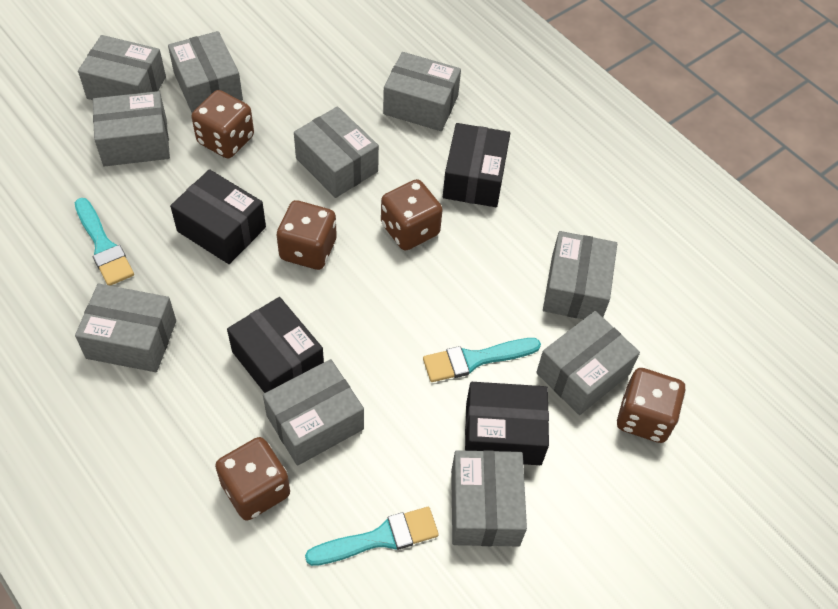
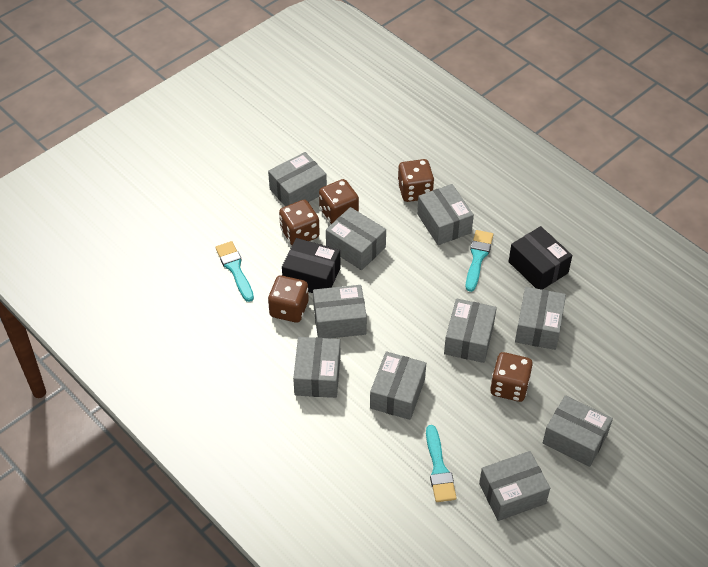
black box: [170,169,266,264] [227,297,324,393] [443,123,510,207] [465,382,549,465] = 4 -> [282,238,341,293] [509,226,572,289] = 2

